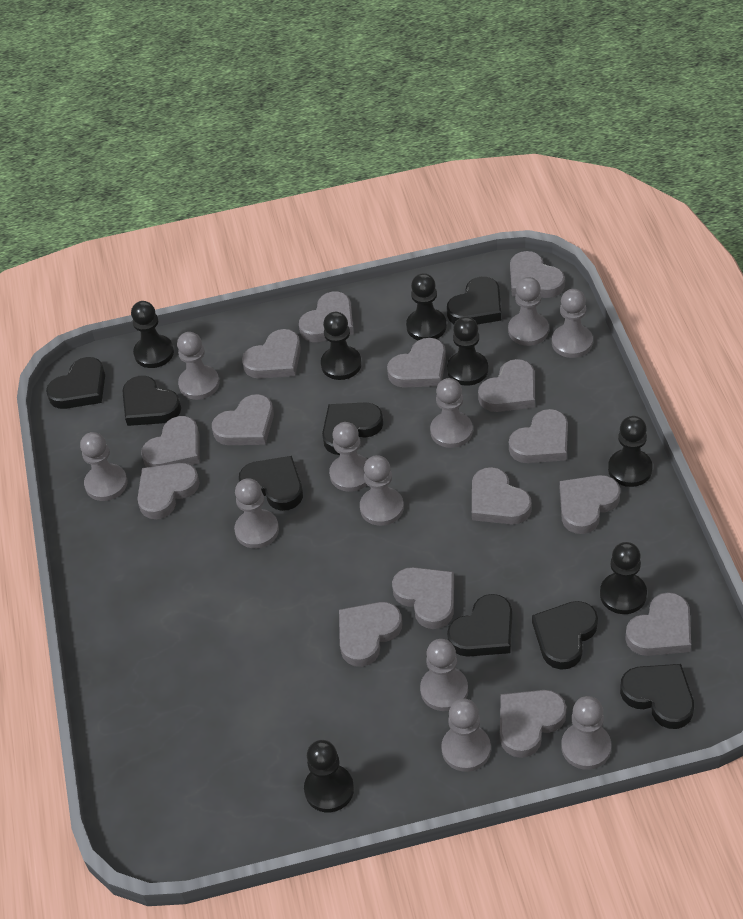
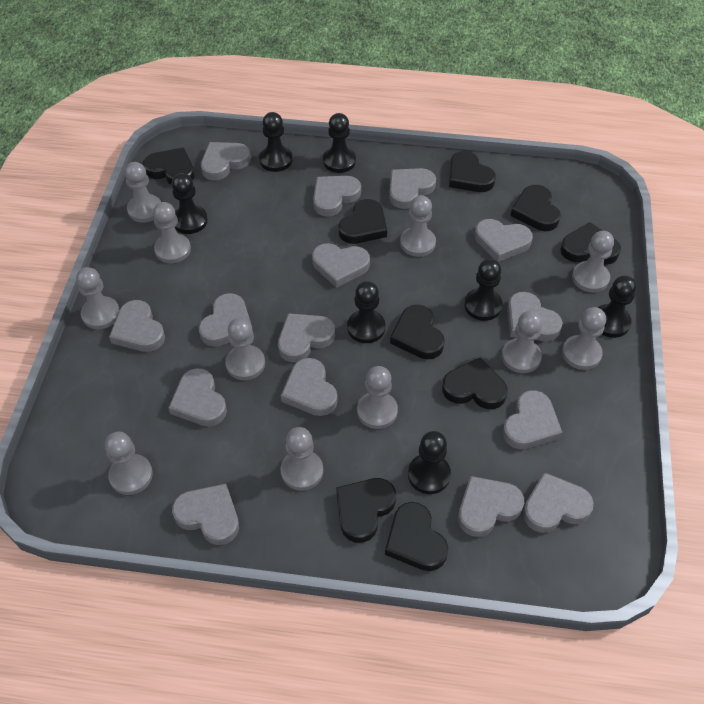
black heart: [46,357,105,409] [122,376,181,426] [239,456,303,511] [322,402,383,455] [447,277,501,325] [447,594,512,657] [532,601,598,670] [620,664,694,729] = 8 -> [143,147,195,185] [336,478,396,543] [339,199,387,244] [385,502,448,571] [390,305,445,359] [442,358,508,409] [449,151,496,192] [510,185,561,231] [560,222,621,265] = 9

